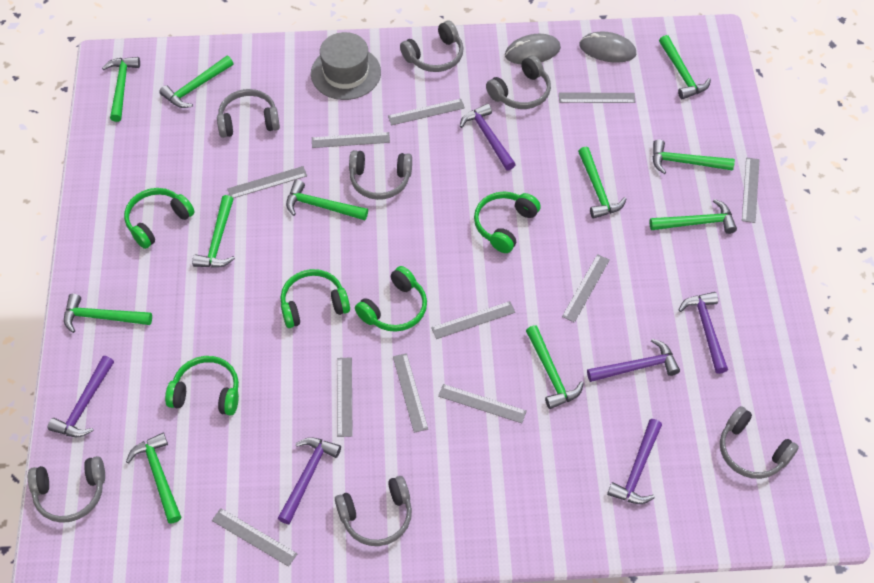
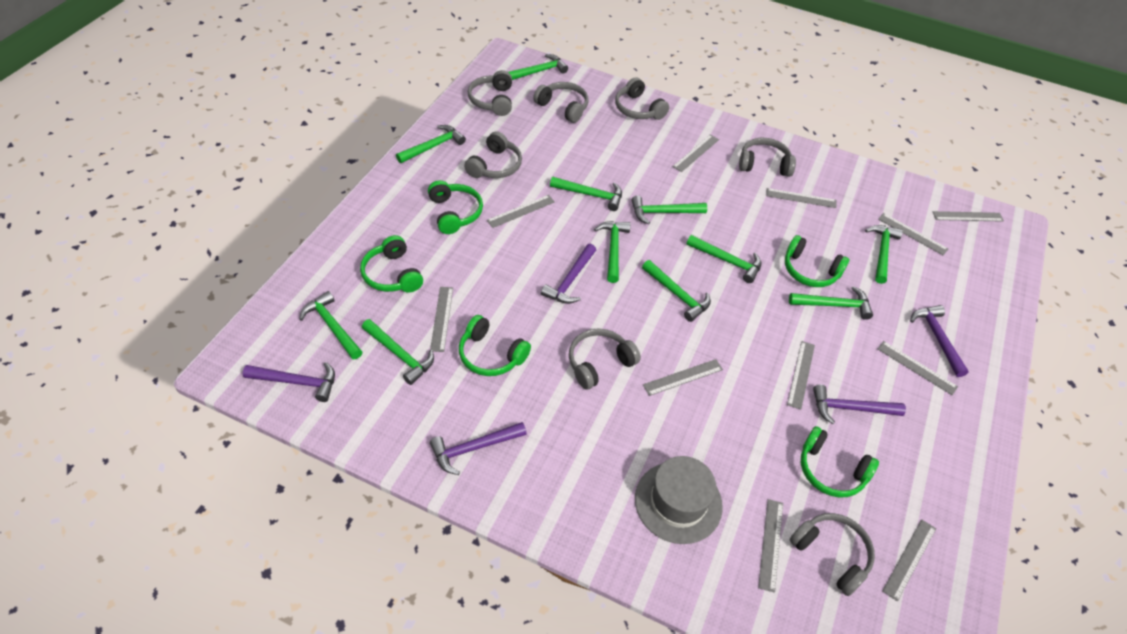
grey mouse: [505,34,561,64] [580,32,636,63] = 2 -> none = 0
purple hammer: [48,356,114,437] [278,437,341,524] [460,103,516,171] [587,339,680,382] [607,419,662,504] [679,292,728,374] = 6 -> [243,362,335,402] [430,422,527,475] [541,244,596,304] [813,384,906,424] [910,305,969,377] = 5

